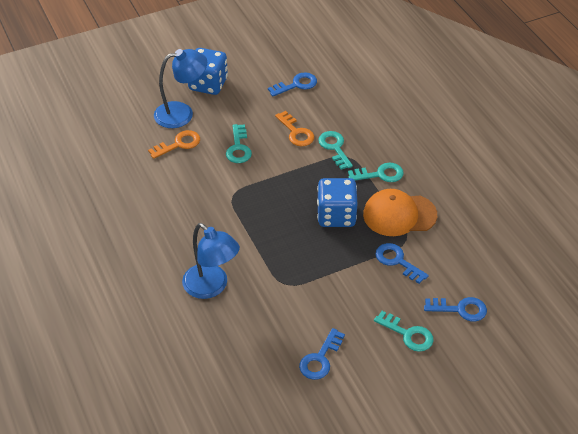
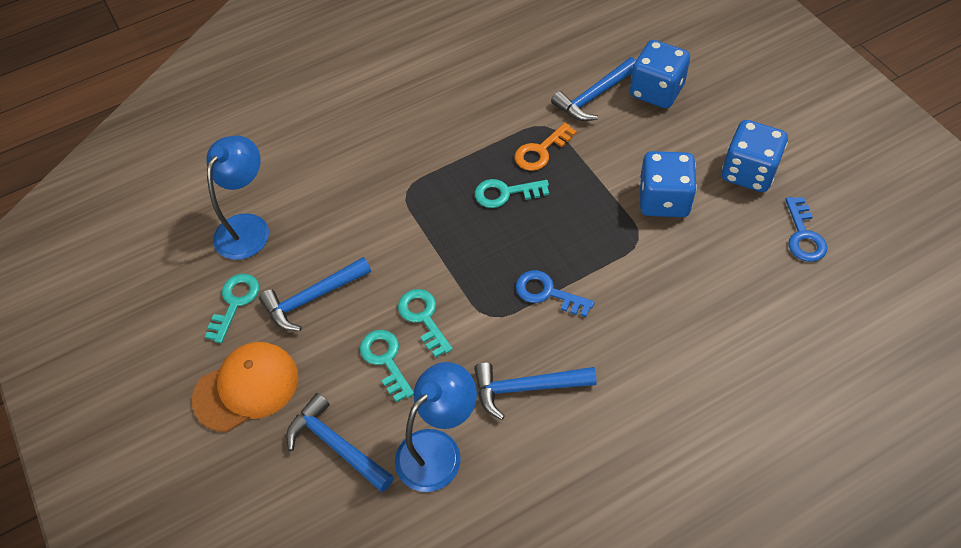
blue dice: [188,48,228,95] [317,178,357,227] = 2 -> [630,40,690,108] [639,151,697,217] [722,120,788,192] = 3
blue hammer: none = 0 -> [259,257,371,331] [286,393,394,492] [474,362,597,420] [551,57,636,121] = 4
blue key: [268,72,317,96] [299,328,345,380] [375,243,429,284] [424,297,487,322] = 4 -> [515,270,594,317] [785,197,827,262] = 2
orange key: [148,130,200,159] [275,111,314,146] = 2 -> [515,123,576,171] = 1

